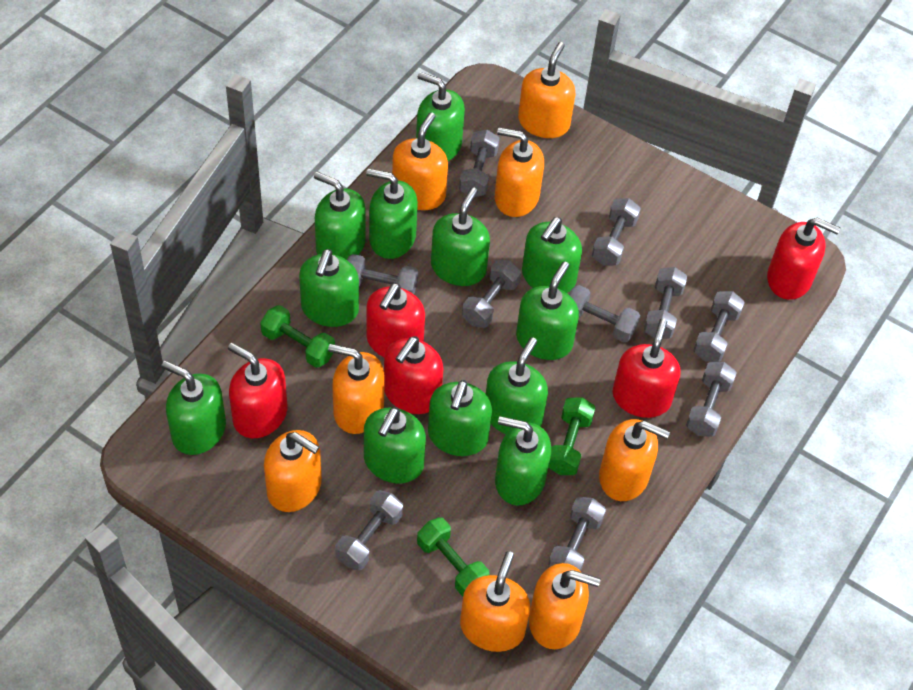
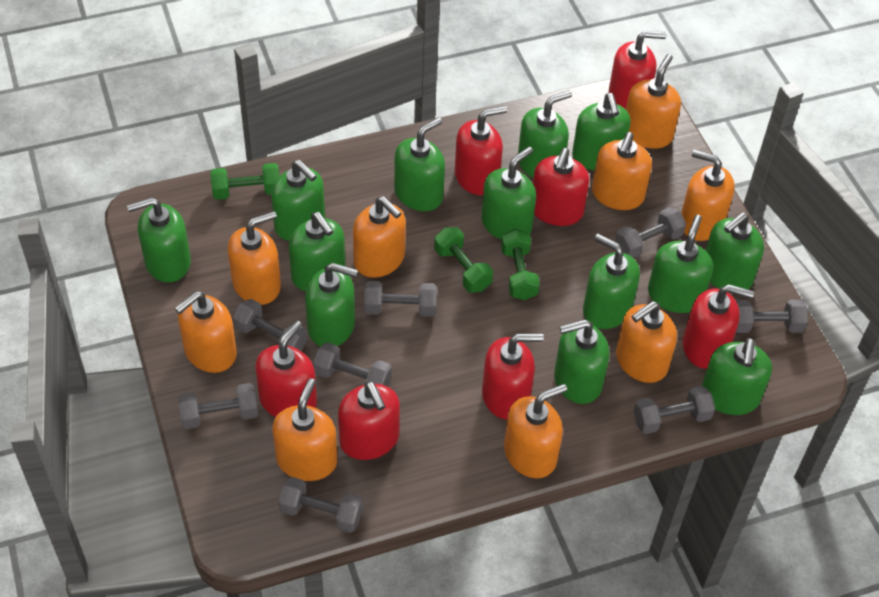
green soap dispenser: [162,361,226,455] [299,249,359,327] [314,172,366,260] [364,407,426,483] [366,169,418,259] [416,72,465,161] [428,380,492,456] [431,187,490,286] [486,337,548,434] [495,416,551,505] [516,262,579,360] [522,217,582,293] = 12 -> [127,197,191,283] [271,160,325,241] [289,212,345,291] [305,263,358,346] [394,117,445,211] [481,147,536,240] [518,91,572,178] [554,320,609,404] [572,93,631,170] [583,234,640,329] [648,215,713,313] [702,338,772,415] [705,212,764,293] = 13
grey dumbbell: [335,490,403,571] [347,254,418,294] [459,130,500,197] [462,259,521,328] [548,497,606,571] [569,285,640,342] [592,198,641,266] [644,267,688,339] [686,362,737,437] [693,291,745,362] = 10 -> [178,383,258,429] [233,299,308,352] [278,477,363,533] [313,342,392,387] [364,281,437,317] [615,207,686,258] [634,386,715,434] [736,300,808,333] = 8
orange soap dispenser: [264,430,322,512] [328,344,385,434] [392,112,448,210] [460,551,530,652] [495,127,544,217] [518,42,575,138] [529,563,600,649] [599,419,670,501] = 8 -> [175,291,237,373] [228,211,281,305] [272,378,337,481] [353,196,406,278] [504,384,567,478] [592,132,652,210] [616,301,677,383] [626,54,681,149] [681,150,735,241] = 9
red soap dispenser: [228,343,287,438] [366,283,425,357] [384,336,444,414] [612,318,681,418] [767,218,840,300] = 5 -> [255,321,317,417] [338,381,400,460] [455,106,507,195] [482,334,544,420] [533,148,590,226] [609,31,667,110] [683,285,754,369] = 7

